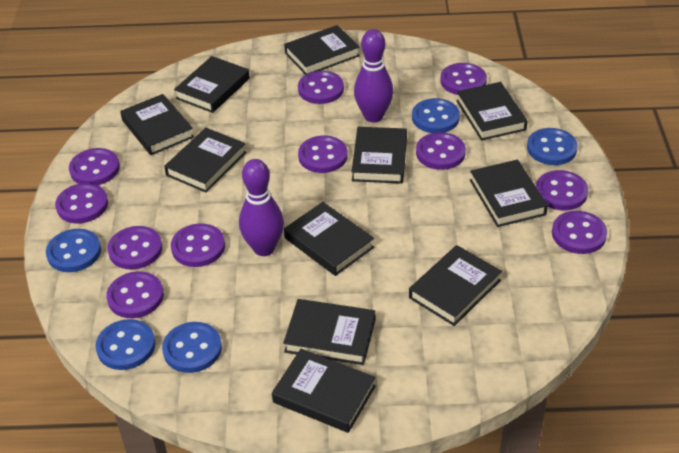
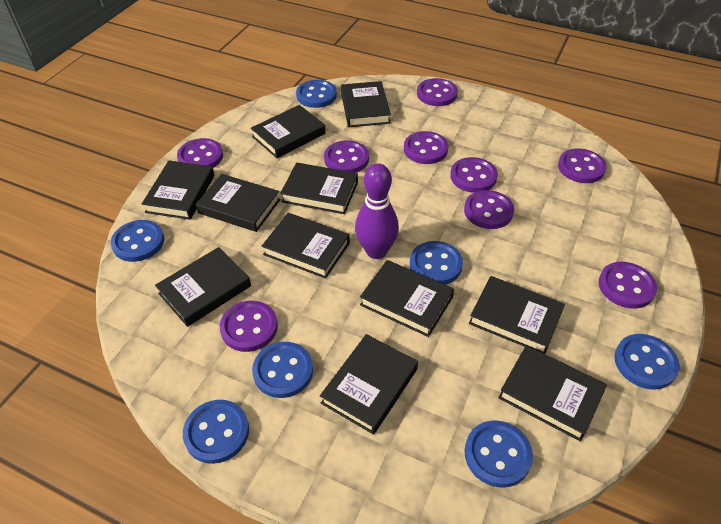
blue button: [46,229,101,272] [95,319,155,370] [162,322,222,373] [412,98,460,133] [527,128,578,165] = 5 -> [111,220,164,262] [183,400,249,464] [252,342,313,398] [296,80,337,108] [410,241,463,284] [465,420,533,488] [614,334,680,390] = 7
purple bowling pin: [239,159,284,256] [354,29,394,122] = 2 -> [355,163,399,259] = 1
purple button: [55,183,108,224] [69,148,120,185] [106,271,164,318] [107,226,162,270] [171,223,225,267] [298,71,344,104] [298,136,348,173] [416,132,466,170] [440,63,487,95] [536,170,588,210] [552,211,607,254] = 11 -> [177,138,223,168] [219,301,278,352] [324,140,369,173] [404,131,448,164] [417,78,458,106] [450,157,498,193] [464,190,514,229] [558,149,606,183] [599,262,657,309] = 9

